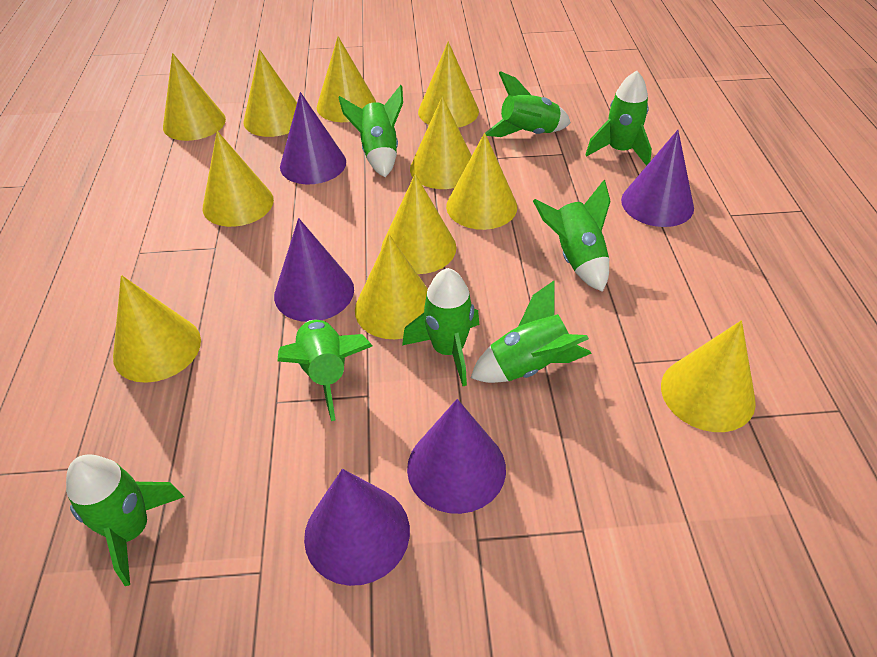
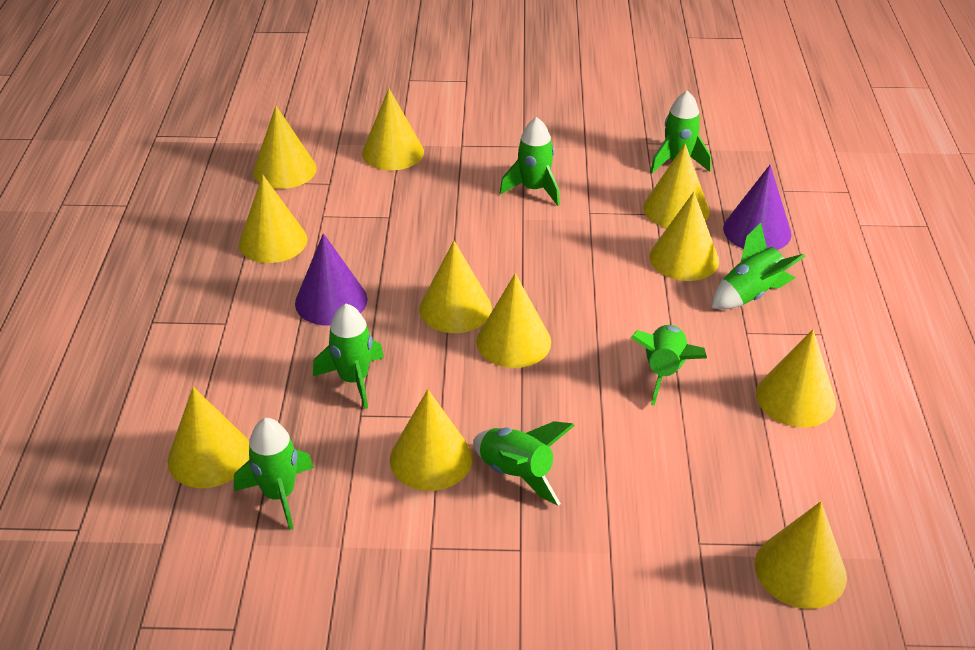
green rocket: [66,454,184,586] [277,320,372,421] [338,85,403,177] [402,268,479,386] [471,281,592,383] [485,71,571,137] [533,180,610,292] [585,71,652,166] = 8 -> [234,418,314,530] [313,304,384,409] [473,421,575,506] [500,117,560,206] [631,325,707,406] [650,90,711,173] [712,222,806,310] = 7
purple cone: [274,218,354,322] [280,92,346,184] [304,469,410,586] [407,399,506,514] [621,130,694,227] = 5 -> [295,233,367,325] [723,165,791,250] = 2

